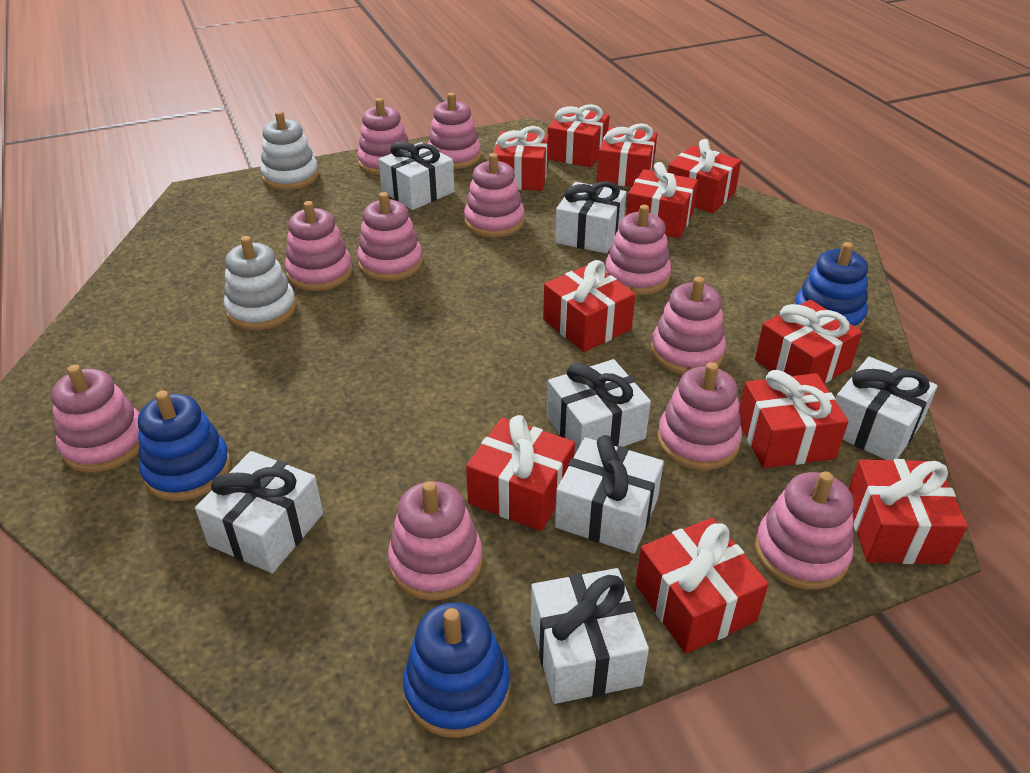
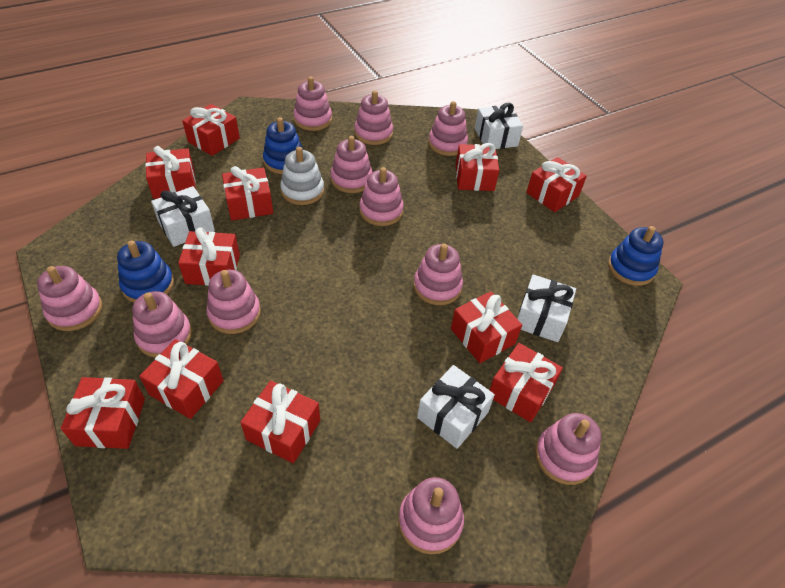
white gift: [195,451,323,573] [378,141,454,210] [531,568,649,704] [547,359,651,455] [555,181,626,253] [555,435,664,553] [835,357,938,460] = 7 -> [151,186,215,247] [417,365,495,449] [475,103,523,149] [517,275,576,342] = 4
white stacking toy: [224,236,296,330] [260,111,319,190] = 2 -> [280,147,324,205] = 1

